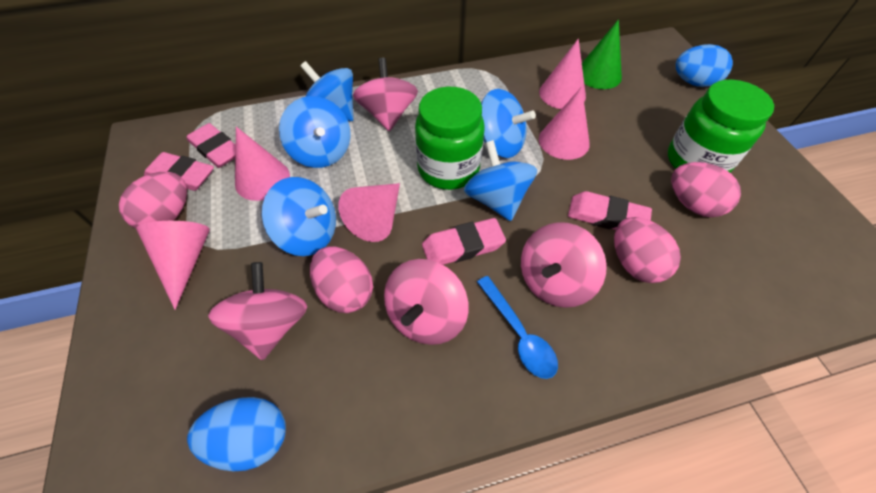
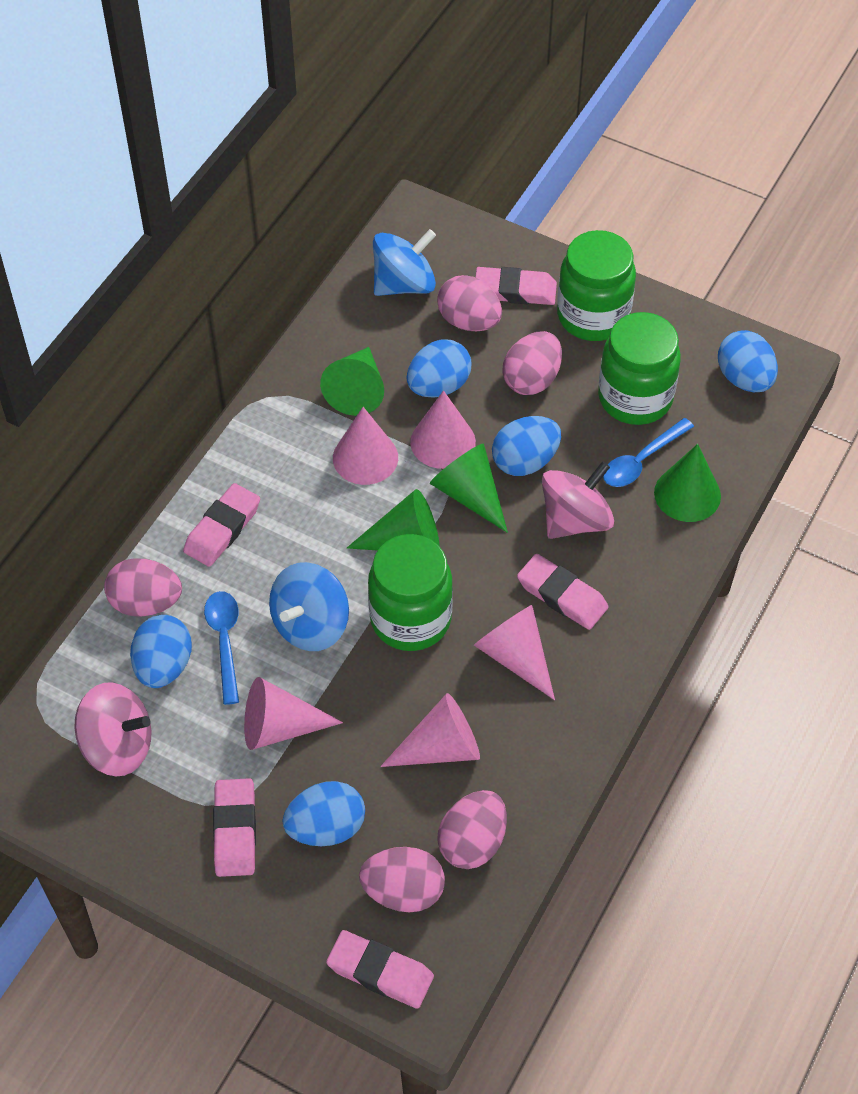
blue egg: [187,397,286,471] [676,44,733,87] = 2 -> [130,615,192,688] [283,781,365,846] [407,339,472,397] [492,416,561,476] [718,330,778,392] = 5
blue spinning top: [262,177,336,256] [279,96,351,168] [300,61,354,121] [464,140,537,221] [481,89,536,158] = 5 -> [269,562,349,651] [373,229,436,296] = 2
blue spoon: [477,276,558,379] = 1 -> [204,591,239,705] [603,418,694,487] = 2
green cone: [582,19,622,89] = 1 -> [320,347,384,416] [347,489,440,551] [430,444,508,533] [654,444,721,522] = 4
green jar: [415,87,484,190] [668,79,774,173] = 2 -> [368,534,453,651] [557,230,636,341] [598,312,681,425] = 3
pink egg: [119,172,187,228] [310,246,373,313] [614,217,681,283] [671,162,741,217] = 4 -> [104,558,182,616] [359,847,445,912] [437,275,502,331] [437,790,507,869] [502,331,562,395] = 5
pink eraser: [144,152,214,191] [186,123,236,168] [422,218,506,265] [568,191,652,230] = 4 -> [183,483,260,567] [213,778,256,877] [326,930,434,1009] [475,267,557,305] [517,554,608,630] = 5
pink spinning top: [208,262,307,360] [353,58,418,131] [384,259,469,345] [521,222,607,308] = 4 -> [74,682,151,776] [542,461,614,539] = 2

